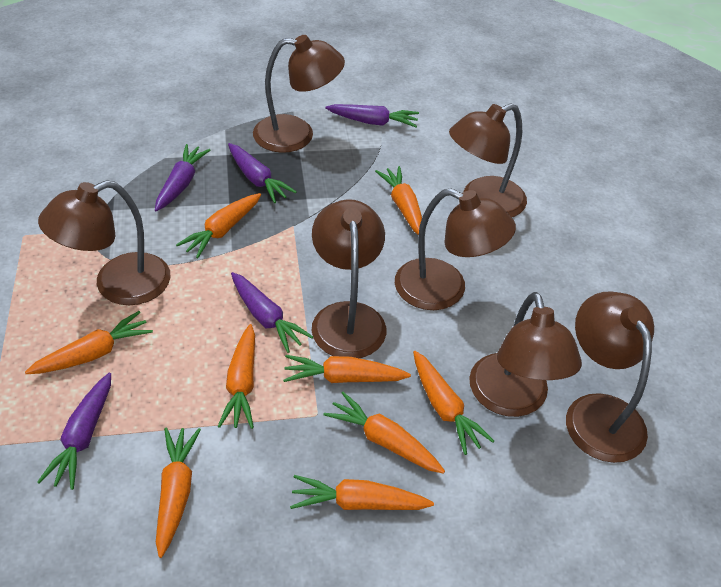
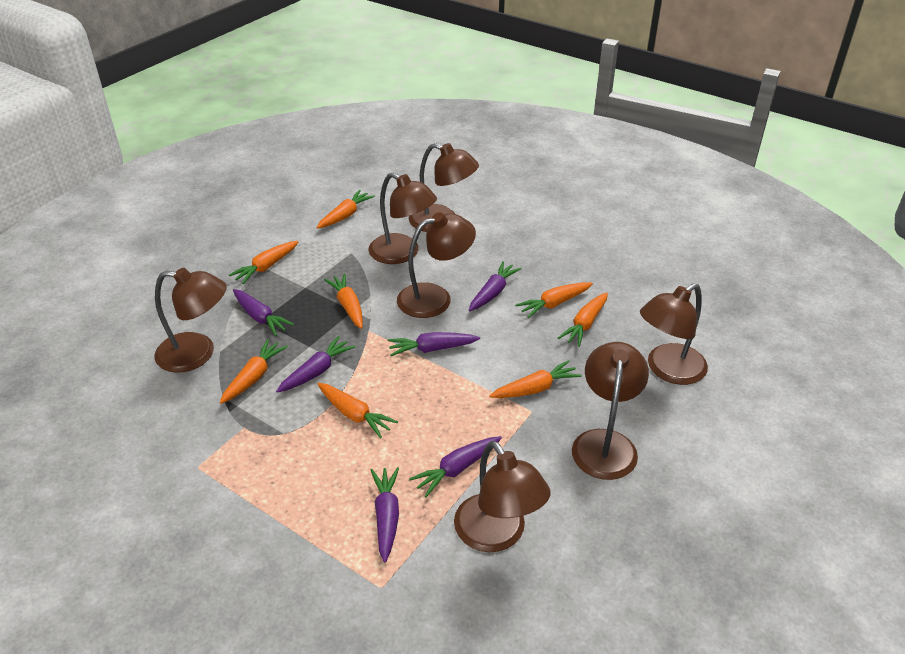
orange carrot: [25,311,153,374] [156,428,201,558] [176,193,261,258] [218,324,255,429] [283,355,411,383] [290,475,434,510] [323,392,445,474] [375,166,422,235] [413,351,494,455] = 9 -> [220,339,288,404] [229,241,298,284] [316,190,375,229] [318,383,398,438] [324,273,363,329] [489,360,582,398] [516,282,593,318] [558,292,608,347] = 8
purple carrot: [37,373,111,490] [155,144,210,211] [228,143,297,203] [231,272,313,353] [325,104,419,127] = 5 -> [233,289,294,336] [276,336,356,393] [371,467,399,563] [388,332,480,356] [409,436,502,497] [469,261,522,311] = 6

